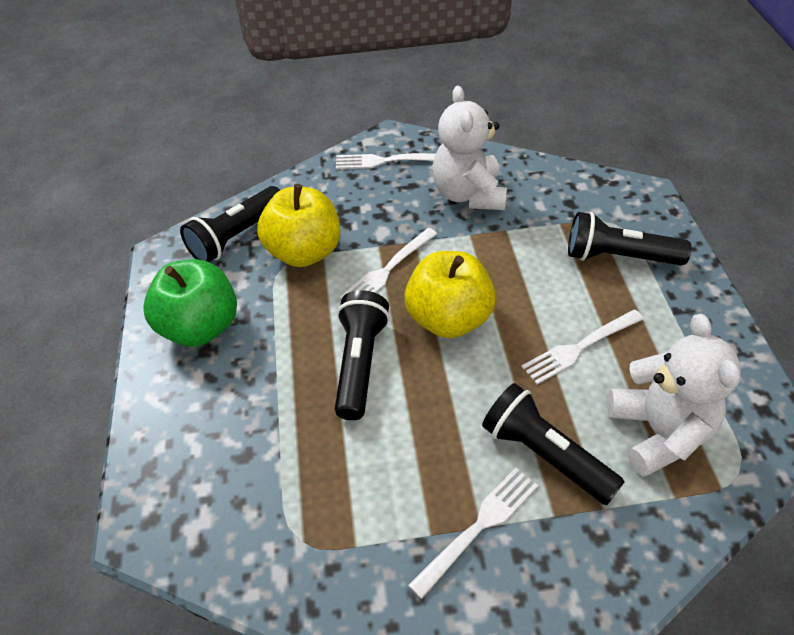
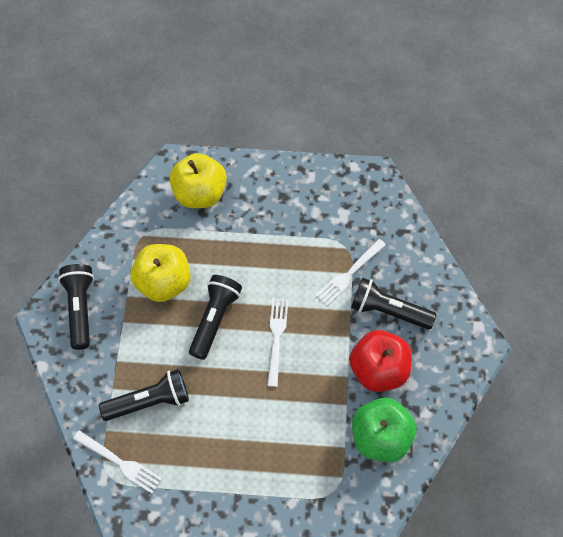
red apple: none = 0 -> [349,330,412,392] = 1
white fork: [336,153,436,169] [340,228,437,299] [408,468,538,599] [521,310,644,384] = 4 -> [73,430,162,493] [267,298,288,387] [316,239,386,306] = 3
white teddy bear: [433,86,507,210] [607,314,741,477] = 2 -> none = 0

